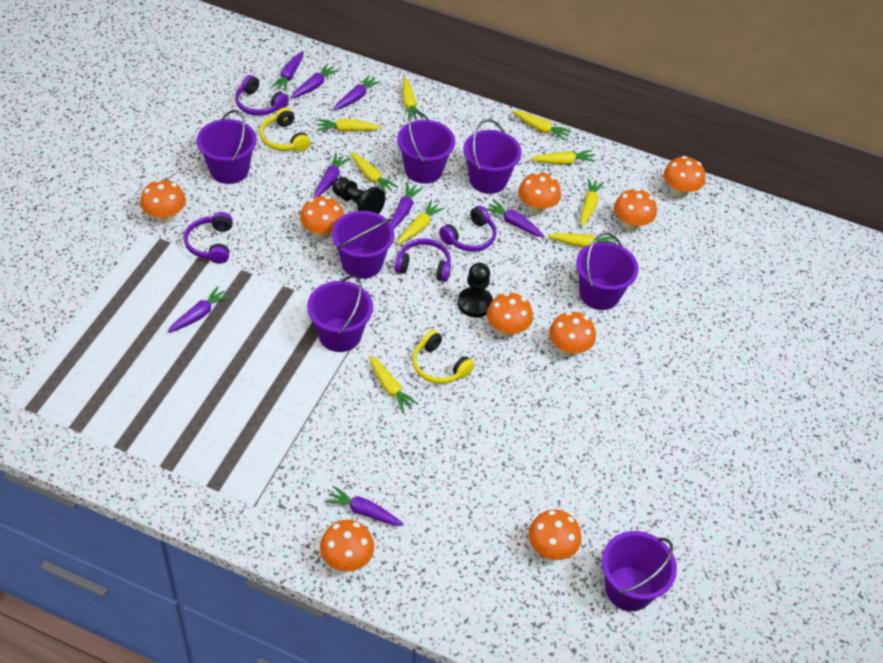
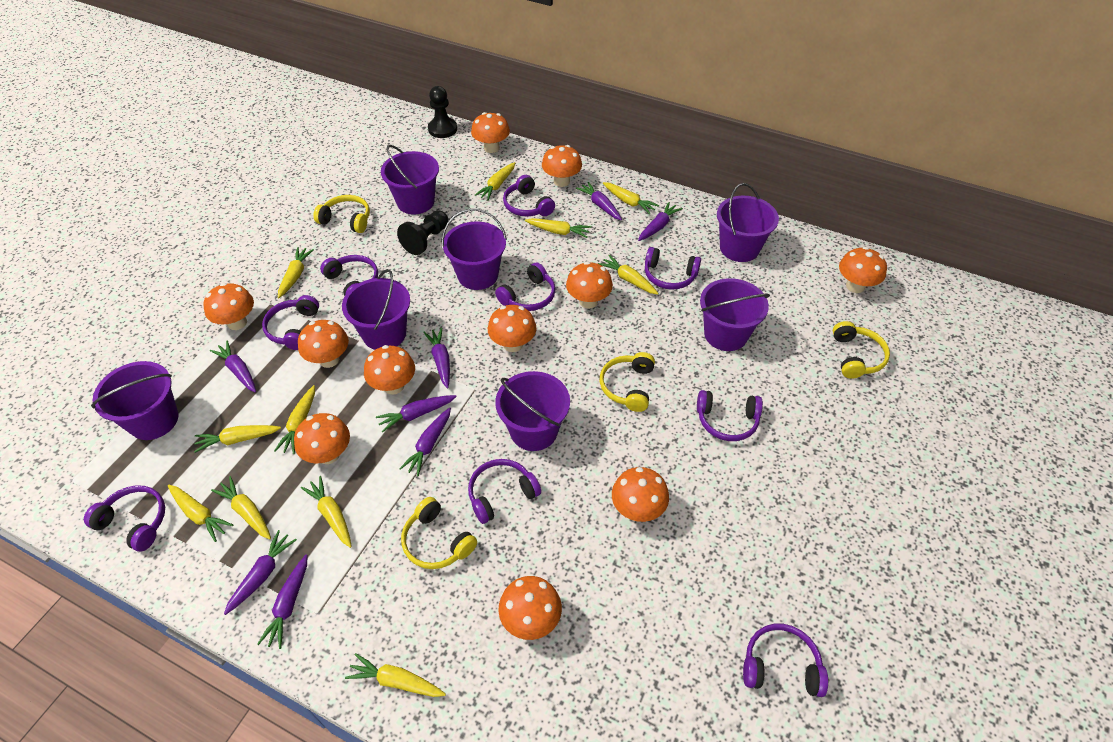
orange mushroom: [140,179,186,224] [300,196,344,240] [320,520,374,572] [487,292,533,338] [519,172,561,215] [528,510,581,560] [549,312,596,357] [614,188,657,232] [664,156,705,198] = 9 -> [203,283,254,330] [294,413,350,464] [298,320,349,368] [364,345,415,395] [471,112,510,153] [488,305,536,352] [498,576,562,640] [542,145,582,187] [566,262,613,309] [612,467,669,522] [839,247,887,293] = 11
purple headphones: [184,212,233,264] [235,75,289,116] [395,238,451,282] [439,206,497,252] = 4 -> [84,485,165,552] [262,295,319,350] [320,255,378,296] [468,459,541,524] [495,262,556,311] [503,175,555,217] [645,247,701,290] [697,390,763,441] [743,624,828,697] = 9
yellow carrot: [317,119,382,132] [350,152,398,194] [369,355,419,413] [397,201,445,244] [403,77,424,121] [512,111,572,141] [530,150,595,165] [548,233,616,248] [580,178,604,227] = 9 -> [168,485,233,542] [194,425,281,453] [211,476,271,539] [274,385,315,454] [278,247,314,298] [301,476,352,548] [345,653,446,697] [475,162,515,200] [525,218,591,238] [598,255,659,295] [603,182,659,214] = 11
yellow headphones: [260,107,311,152] [412,330,474,384] = 2 -> [313,195,370,233] [401,497,477,569] [600,352,655,412] [833,321,890,379] = 4

